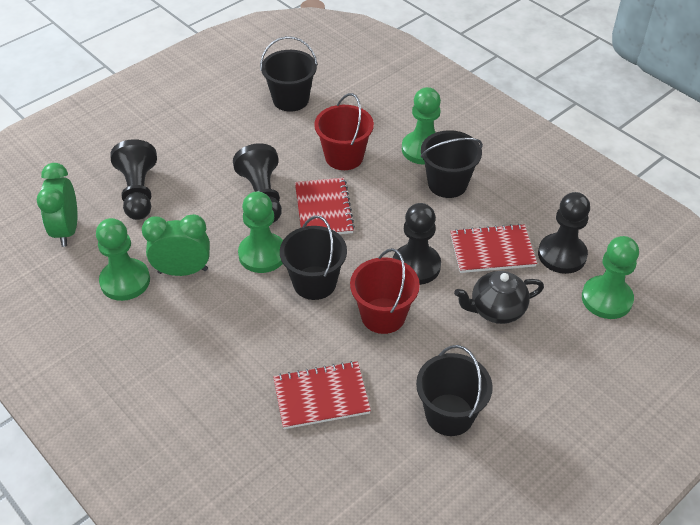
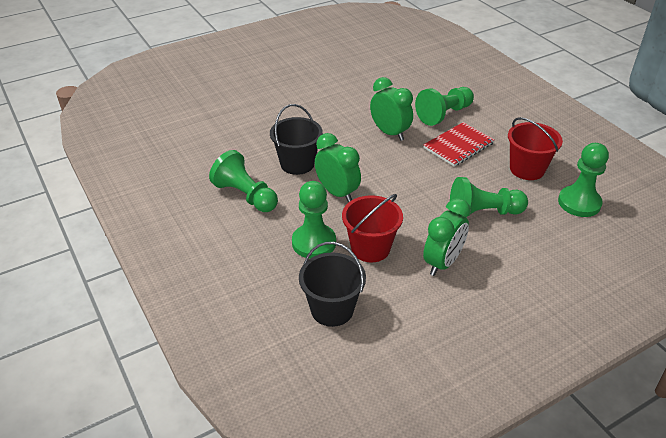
black bucket: [260,36,318,112] [280,215,347,300] [416,345,493,436] [421,130,483,198] = 4 -> [270,104,323,175] [299,242,366,327] = 2
black pawn: [110,139,157,220] [233,143,282,223] [393,203,441,285] [538,192,590,274] = 4 -> none = 0
black teapot: [454,271,544,324] = 1 -> none = 0
green clock: [37,163,77,247] [142,214,210,276] = 2 -> [315,133,361,203] [370,77,413,141] [423,198,471,276] = 3
green pawn: [96,218,150,301] [238,191,283,273] [402,87,441,165] [582,236,639,319] = 4 -> [209,150,278,212] [292,181,336,259] [415,87,474,126] [450,177,528,218] [558,143,609,217] = 5
red notebook: [273,361,371,429] [295,178,355,234] [450,224,537,273] = 3 -> [423,122,495,167] = 1

